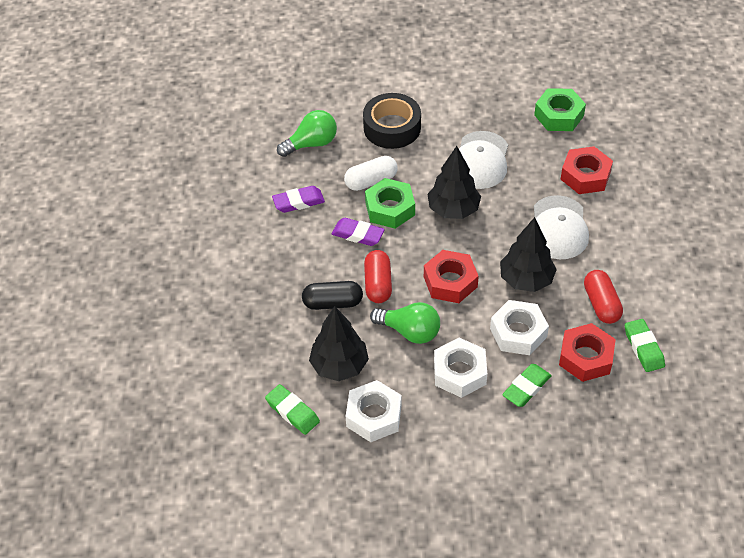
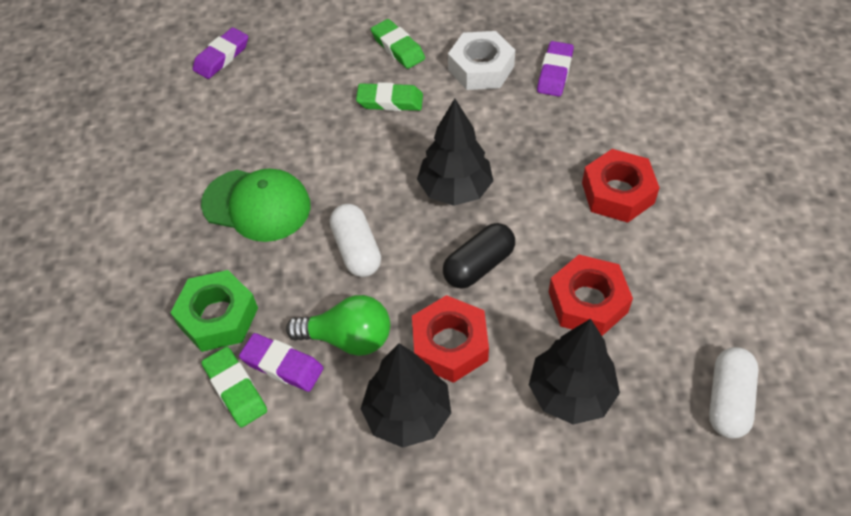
black tape: [363,93,421,149] = 1 -> none = 0
green cap: none = 0 -> [201,169,310,242] = 1
green light bulb: [277,110,337,157] [370,302,440,344] = 2 -> [286,295,390,356] = 1
green nut: [365,178,415,229] [534,88,586,131] = 2 -> [170,270,258,352] = 1
purple eraser: [272,186,325,213] [332,218,385,246] = 2 -> [193,27,248,79] [239,333,323,392] [537,41,574,97] = 3
red capsule: [364,250,392,303] [584,270,623,324] = 2 -> none = 0
white cap: [459,131,508,189] [534,195,589,259] = 2 -> none = 0
white capsule: [344,156,398,191] = 1 -> [330,204,381,277] [709,347,758,438] = 2
white nut: [346,380,401,442] [434,338,487,398] [490,300,549,355] = 3 -> [448,31,515,90] = 1

